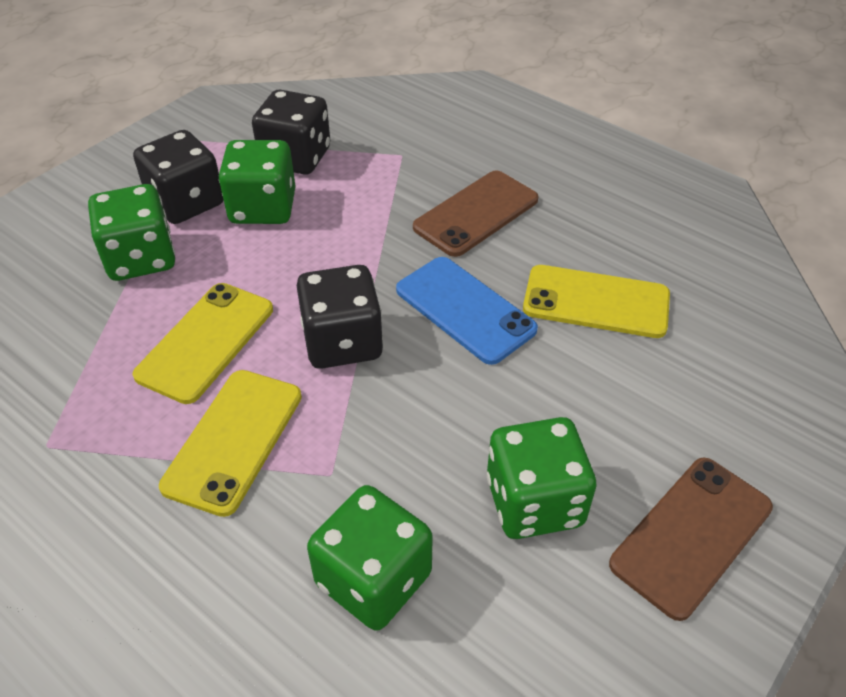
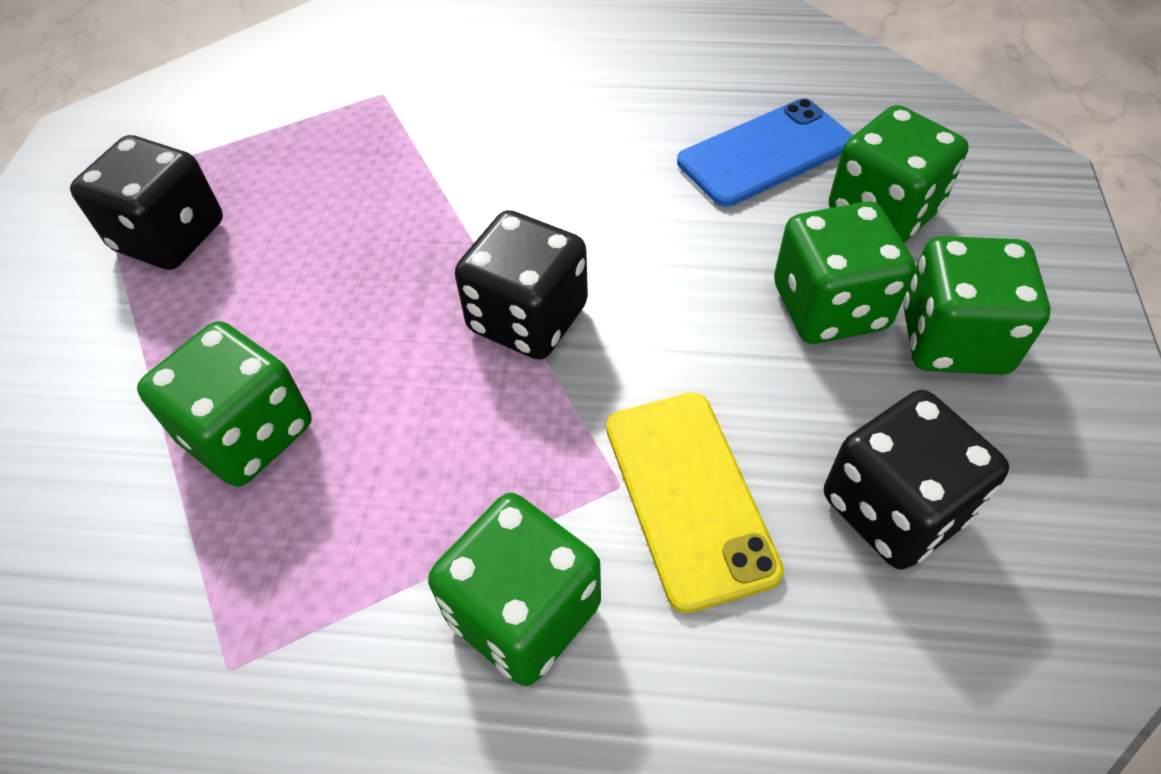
brown phone: [413,170,539,257] [609,458,773,621] = 2 -> none = 0
green dice: [88,184,175,281] [219,140,296,224] [307,485,433,631] [487,417,596,539] = 4 -> [137,321,312,487] [428,493,601,686] [774,201,915,344] [829,105,969,243] [903,236,1051,375] = 5
yellow phone: [133,283,273,404] [159,370,302,517] [523,265,670,338] = 3 -> [606,393,784,613] = 1

